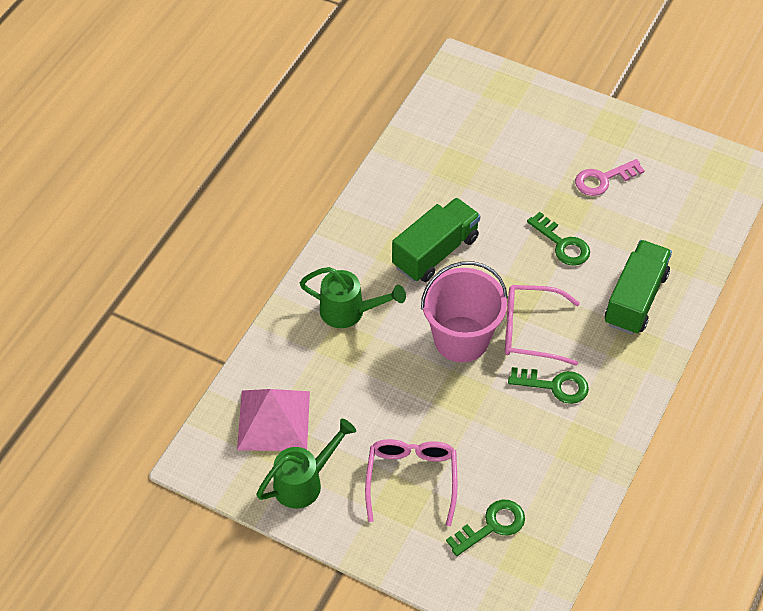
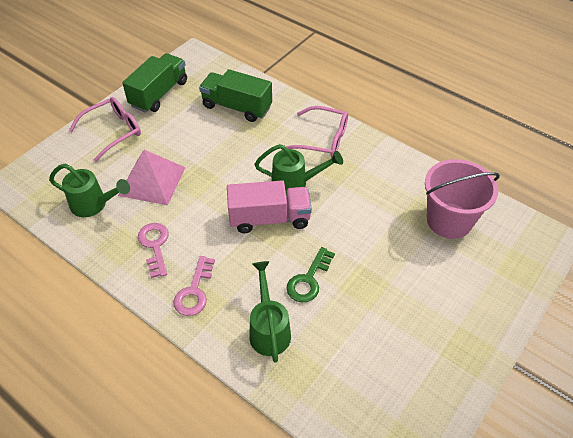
green key: [446,500,525,556] [508,367,589,404] [527,212,590,266] = 3 -> [286,247,335,303] = 1
green watering can: [256,419,356,509] [300,267,406,328] = 2 -> [49,164,130,217] [249,261,291,362] [254,144,343,192] = 3
pink key: [575,159,645,196] = 1 -> [138,223,169,278] [173,256,215,316] = 2
pink truck: none = 0 -> [227,180,312,233] = 1

